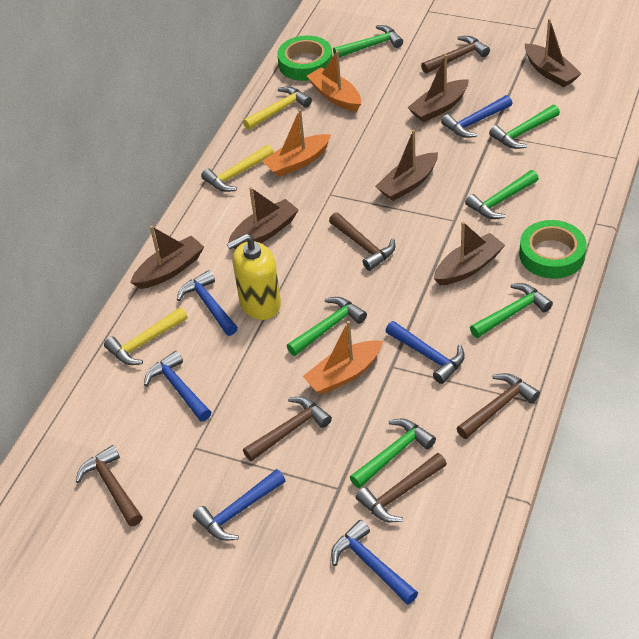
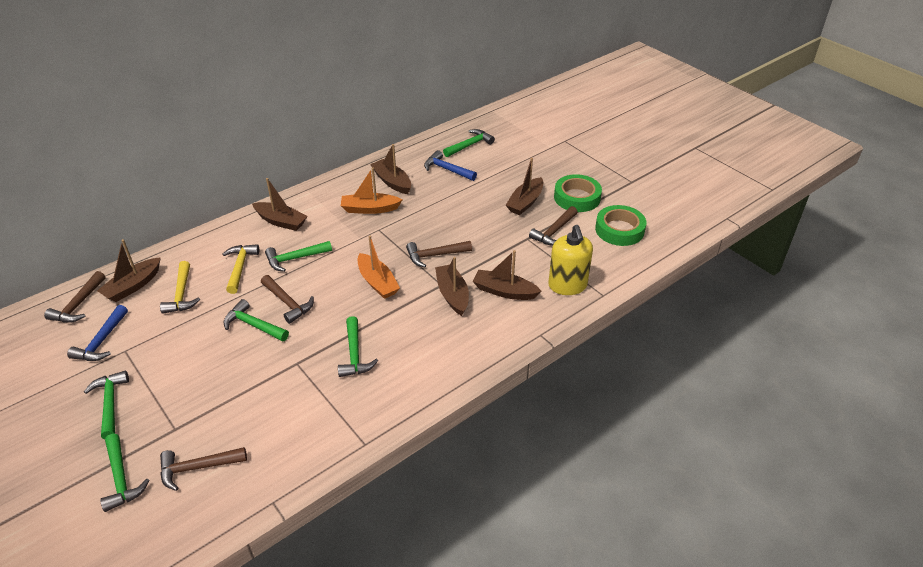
blue hammer: [144,351,211,421] [177,270,238,336] [193,469,286,541] [331,520,418,605] [386,321,465,384] [441,95,512,138] = 6 -> [67,305,128,361] [424,150,477,181] = 2
brown hammer: [76,445,142,526] [243,396,332,462] [329,212,395,271] [356,453,447,522] [421,36,490,74] [456,373,540,439] = 6 -> [44,271,105,323] [160,447,247,491] [261,275,314,324] [406,241,472,267] [529,206,578,246] = 5
orange boat: [262,109,331,177] [303,321,383,395] [307,51,361,111] = 3 -> [341,167,402,214] [358,236,400,299] = 2
yellow hammer: [104,307,188,365] [201,145,274,192] [243,86,312,130] = 3 -> [160,261,200,314] [222,244,259,294] = 2

